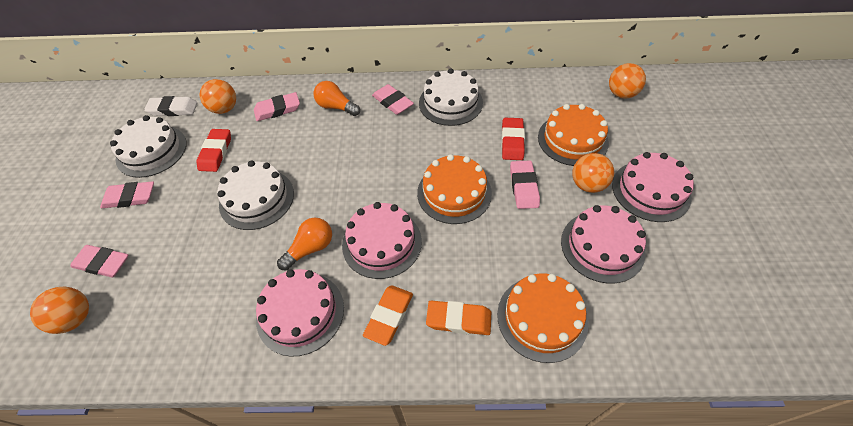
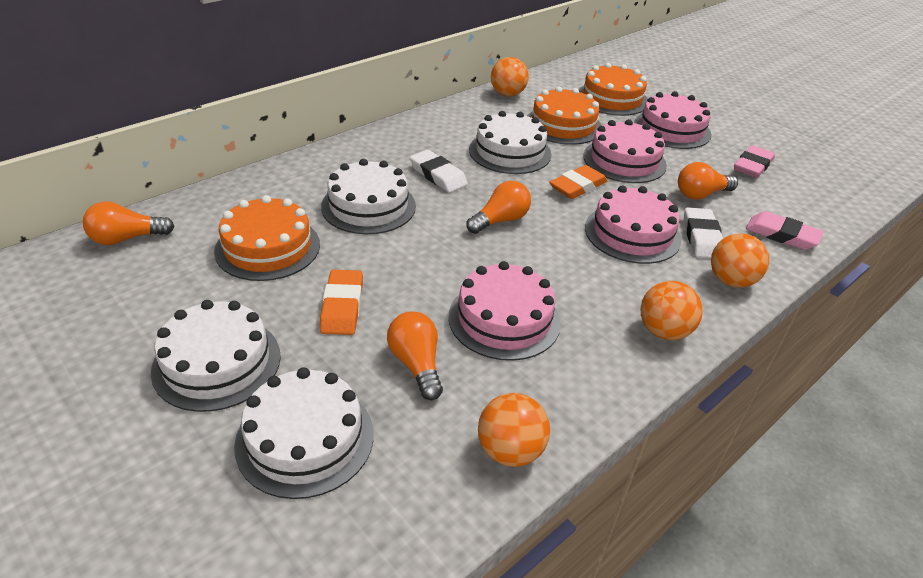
orange light bulb: [277,218,332,270] [313,81,360,116] = 2 -> [83,202,175,245] [387,311,443,400] [466,181,531,234] [678,162,738,200] = 4
pink eraser: [71,245,128,277] [100,181,154,208] [254,92,300,121] [372,84,414,115] [510,160,540,209] = 5 -> [734,145,775,178] [746,211,824,250] = 2
red eraser: [197,129,231,172] [501,118,525,160] = 2 -> none = 0
white cake: [110,115,187,178] [217,160,294,230] [419,68,483,126] = 3 -> [151,300,281,412] [234,367,374,499] [321,159,416,234] [469,111,551,174] = 4
white eraser: [144,96,197,116] = 1 -> [410,150,468,193] [684,207,723,259] = 2

